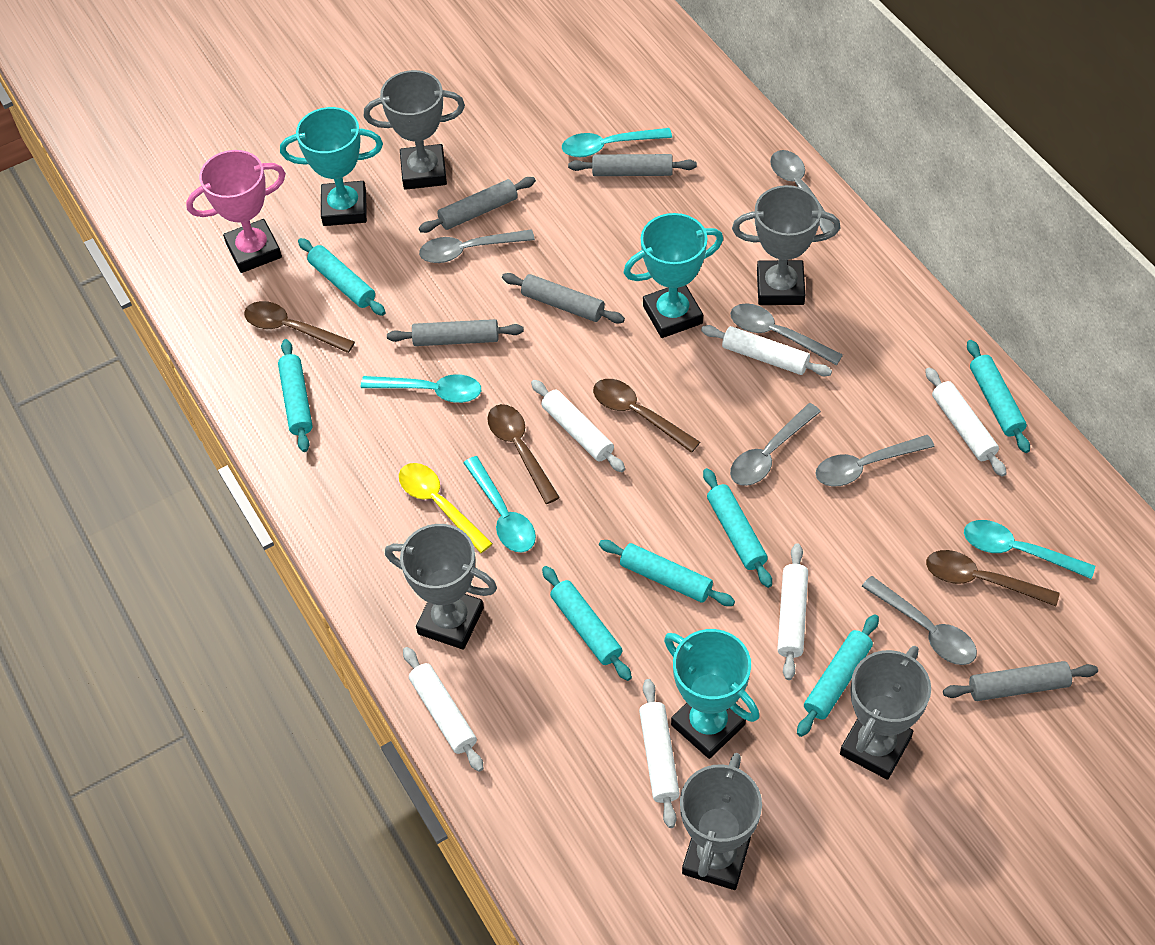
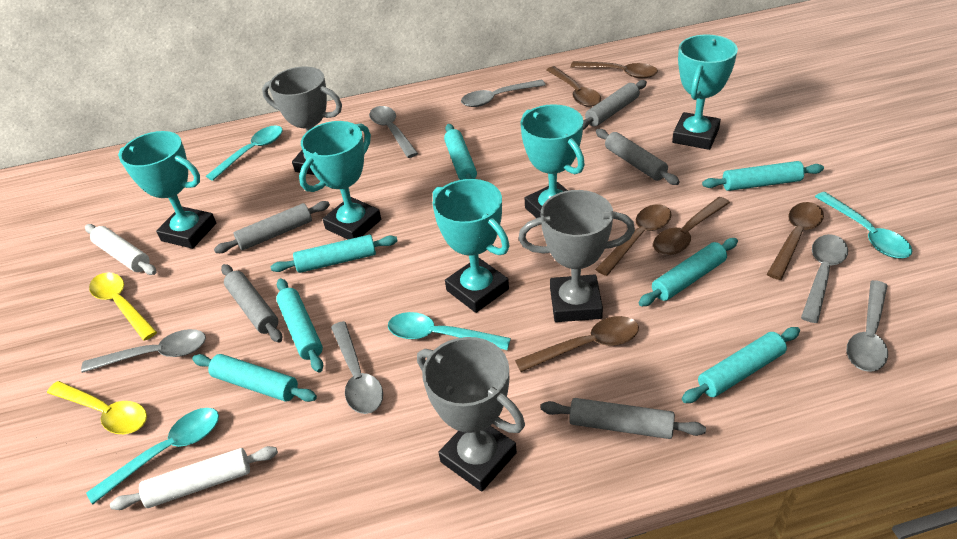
brown spoon: [244,301,355,353] [487,404,560,504] [593,379,700,453] [926,550,1059,606] = 4 -> [515,316,639,372] [547,66,601,107] [571,61,658,79] [595,204,672,276] [653,197,730,255] [767,202,824,280] = 6
grey trophy: [364,70,465,190] [385,524,497,650] [680,753,762,890] [732,185,840,305] [840,646,931,780] = 5 -> [262,66,342,175] [417,337,525,492] [518,190,635,322] = 3
pink trophy: [186,150,286,273] = 1 -> none = 0
turquoise trophy: [280,107,383,226] [623,213,723,338] [664,629,759,759] = 3 -> [118,131,216,249] [299,121,381,239] [432,179,510,313] [520,104,585,218] [672,35,738,150] = 5
white rolling pin: [403,647,484,772] [531,380,625,472] [639,679,680,828] [701,325,832,376] [777,543,808,680] [925,367,1007,477] = 6 -> [85,224,156,275] [110,446,278,510] = 2
yellow spoon: [399,463,493,553] = 1 -> [47,381,147,434] [89,272,157,341] = 2

